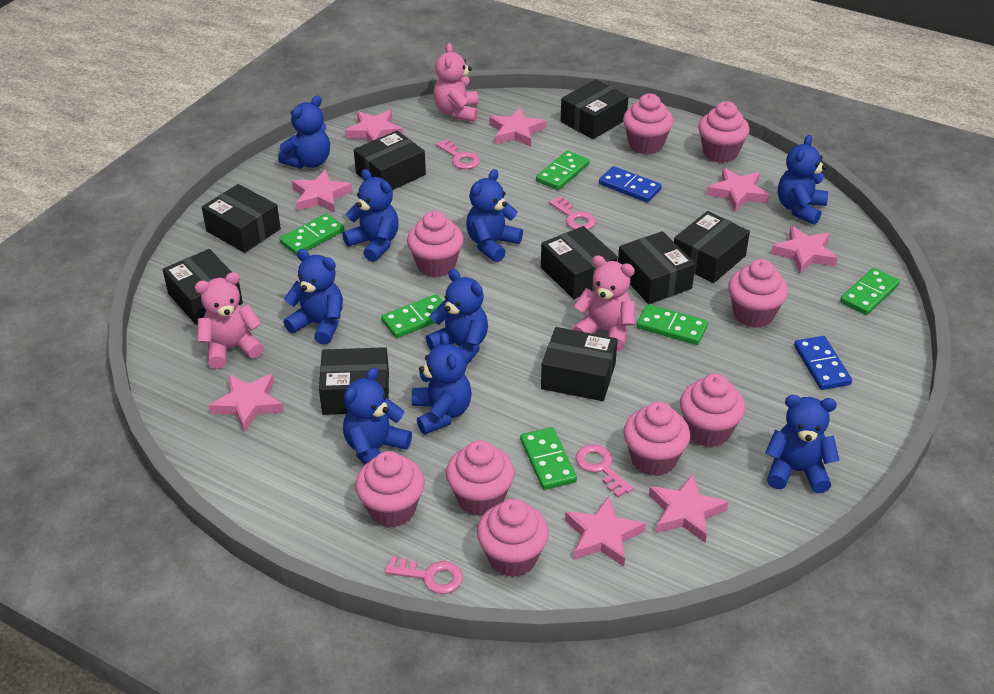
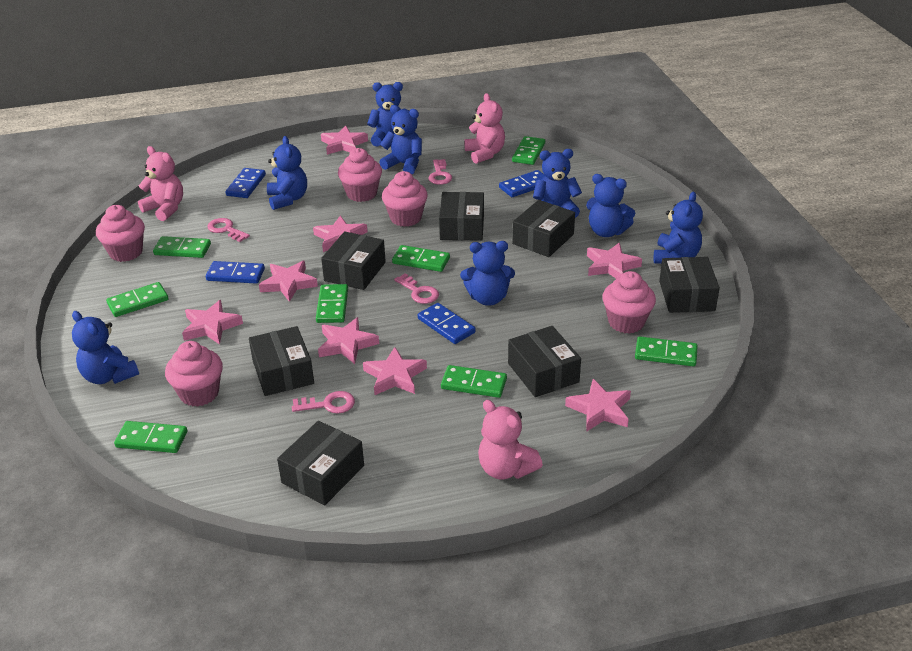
black box: [162,249,243,325] [202,184,281,253] [319,347,389,415] [354,131,426,190] [541,226,618,299] [541,327,618,401] [561,79,629,139] [618,231,695,304] [674,211,750,283] = 9 -> [249,326,314,396] [277,421,364,505] [321,231,386,290] [439,192,484,241] [508,326,581,397] [512,200,575,257] [659,257,720,313] = 7
blue domino: [599,166,662,203] [794,336,852,390] = 2 -> [206,261,265,284] [226,168,266,198] [418,303,476,344] [499,170,545,197] = 4
blue teddy bear: [278,95,330,169] [283,249,343,345] [342,169,399,262] [343,367,412,464] [412,332,472,435] [426,269,488,365] [466,169,523,262] [765,395,840,493] [778,135,828,225] = 9 -> [72,311,139,384] [267,136,307,210] [367,82,407,147] [379,105,422,174] [460,241,515,306] [533,149,582,218] [586,174,635,237] [654,192,703,264] = 8
green domino: [279,214,344,256] [381,294,443,338] [520,427,577,490] [536,151,589,190] [637,304,708,345] [840,268,900,315] = 6 -> [106,282,168,317] [114,421,187,453] [153,236,211,258] [316,284,348,323] [392,245,450,272] [441,365,507,398] [512,136,545,165] [635,336,698,367] = 8
pink cupcake: [355,451,425,527] [407,211,464,277] [446,440,515,516] [477,499,549,577] [623,94,674,155] [623,402,690,476] [680,374,745,447] [698,101,750,163] [728,259,788,328] = 9 -> [96,205,145,262] [165,341,223,407] [338,148,382,202] [382,171,428,227] [602,271,656,334] = 5

